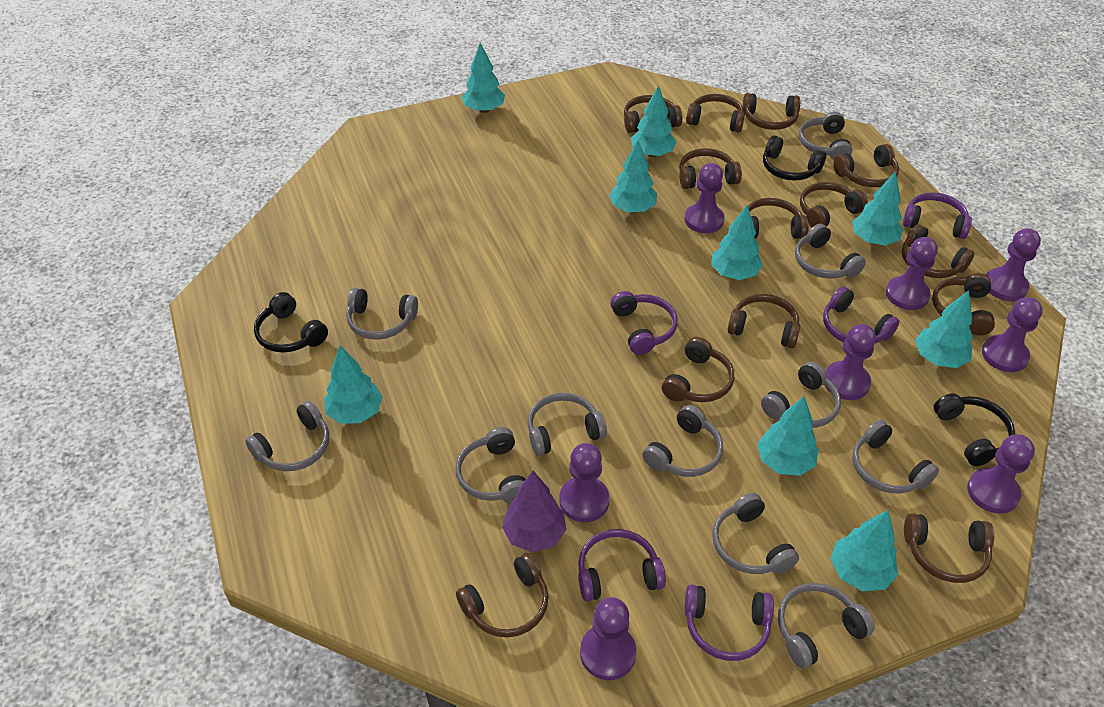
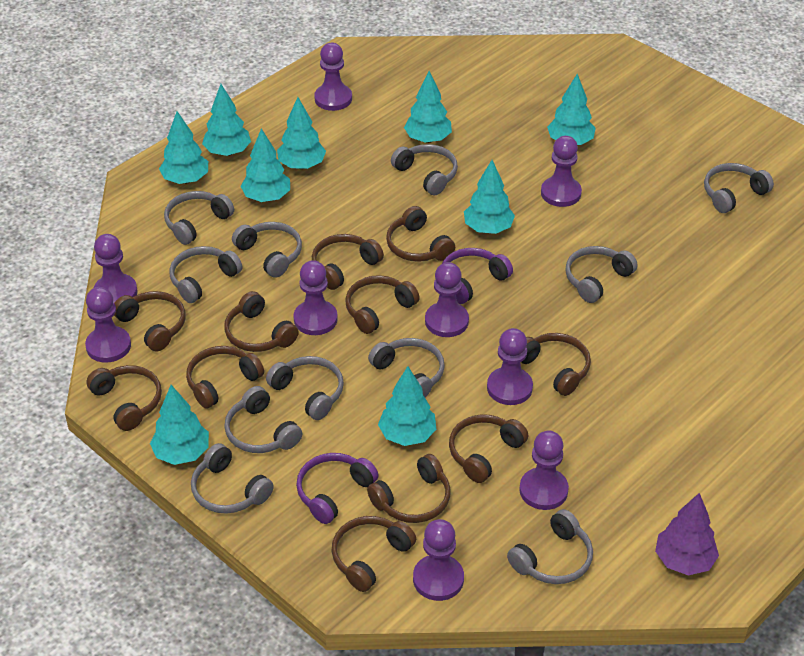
black headphones: [254,292,328,353] [763,135,826,181] [934,393,1015,466] = 3 -> none = 0
brown headphones: [456,553,548,637] [624,95,682,133] [662,337,734,402] [679,148,742,189] [686,94,745,133] [728,294,800,348] [743,93,800,130] [748,198,808,239] [800,182,868,227] [834,144,899,187] [902,224,975,278] [904,513,994,583] [932,273,995,336] = 13 -> [86,365,162,431] [114,291,186,351] [186,346,264,409] [224,291,299,352] [312,234,384,290] [332,516,416,592] [345,275,420,334] [367,454,451,523] [386,206,455,262] [449,414,528,483] [521,333,591,396] = 11
purple headphones: [578,529,666,601] [611,291,678,355] [685,585,774,661] [823,286,899,343] [903,193,972,239] = 5 -> [296,453,379,524] [442,248,513,304] = 2
purple pawn: [559,443,609,522] [580,597,637,680] [685,163,724,233] [825,324,876,400] [886,237,938,310] [967,435,1035,514] [982,297,1043,372] [986,228,1041,301] = 8 -> [85,287,131,363] [94,234,138,303] [293,260,338,335] [314,43,352,111] [413,519,464,601] [425,262,469,337] [487,328,533,405] [519,431,569,510] [541,136,582,207] = 9

